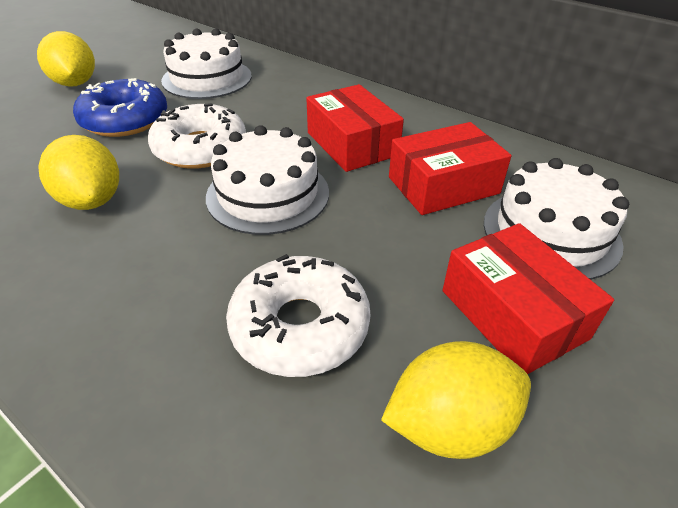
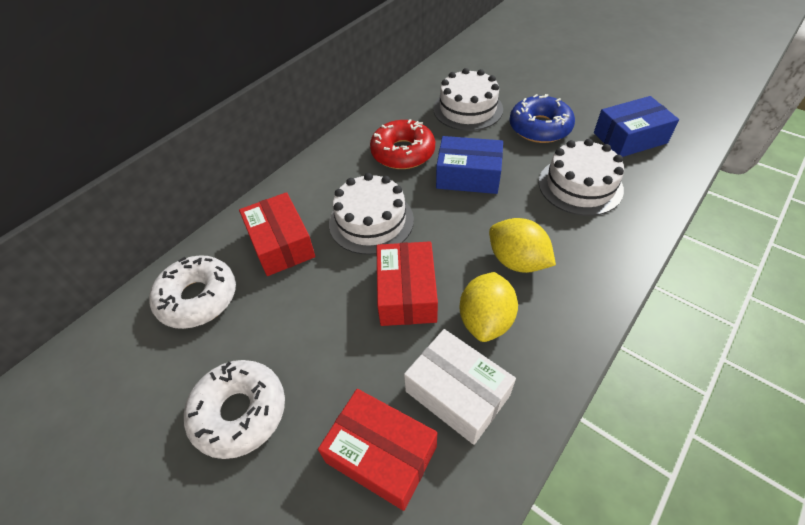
blue box: none = 0 -> [436,136,503,194] [594,96,679,157] = 2
red donut: none = 0 -> [370,119,435,169] = 1
white box: none = 0 -> [404,329,516,445] = 1
yellow lemon: [37,31,95,87] [38,135,119,210] [381,341,531,459] = 3 -> [460,272,518,342] [489,218,556,273] = 2

